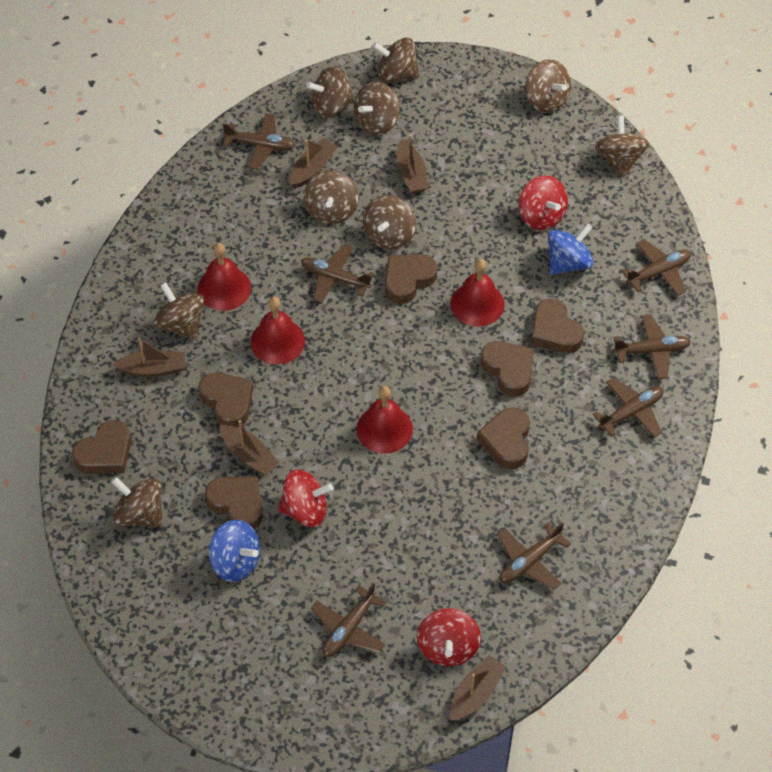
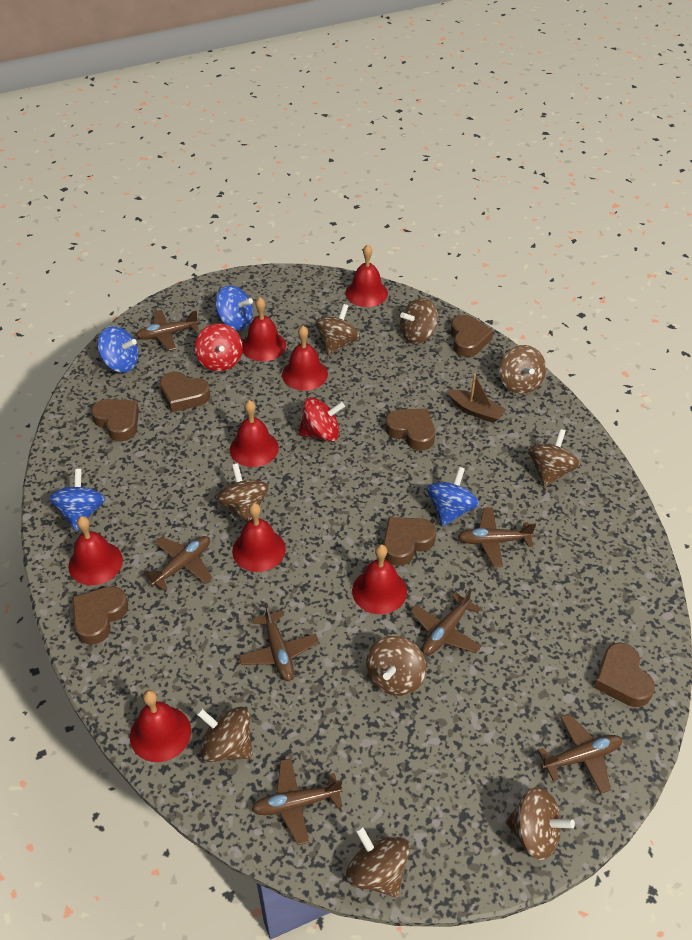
blue spinning top: [209,520,260,582] [548,223,594,275] = 2 -> [49,469,105,531] [97,326,139,373] [215,285,253,330] [427,467,479,527] = 4
brown boat: [112,338,185,377] [220,420,279,475] [290,138,338,188] [396,134,428,194] [450,655,506,721] = 5 -> [447,373,506,423] = 1
red bell: [198,243,251,311] [250,297,305,364] [357,386,413,454] [451,259,505,327] = 4 -> [68,516,123,585] [130,690,191,762] [230,400,279,467] [232,503,286,572] [242,297,286,361] [282,326,328,391] [346,244,388,307] [352,544,407,614] = 8
red spinning top: [278,470,333,527] [417,608,481,666] [519,175,568,230] = 3 -> [195,323,243,372] [299,397,345,442] = 2

